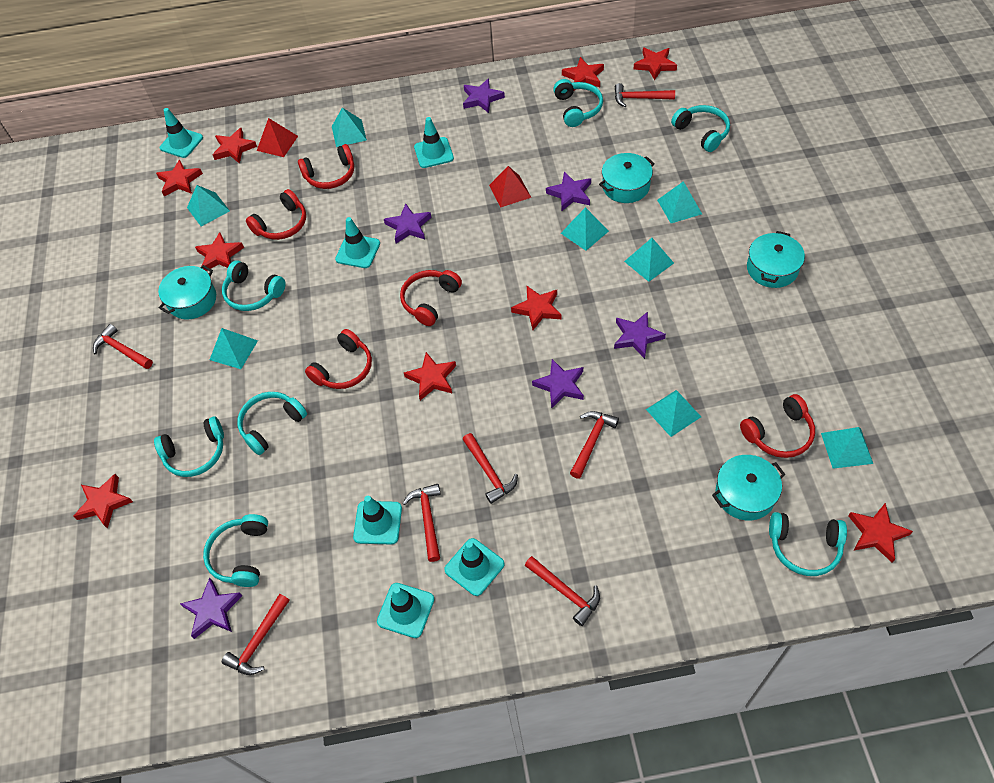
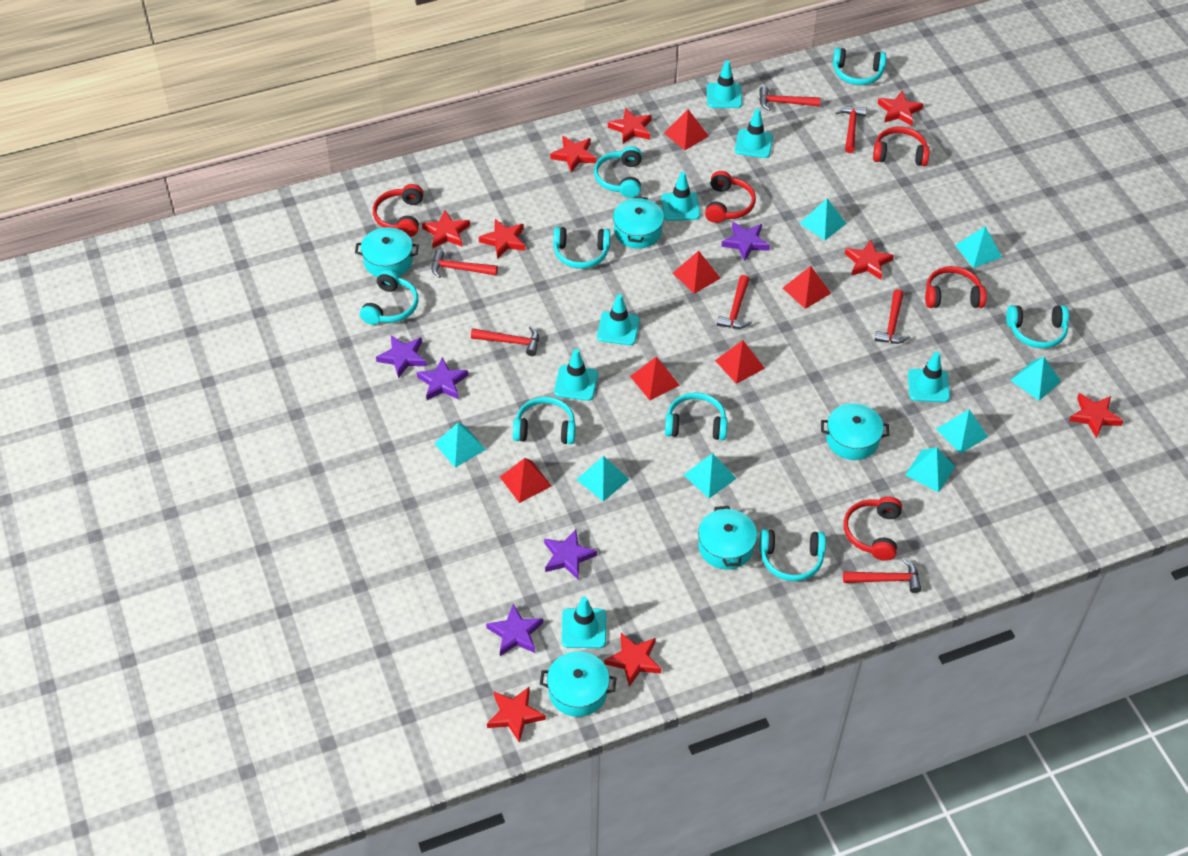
purple star: [180,578,242,639] [384,203,431,243] [463,78,505,113] [532,359,584,409] [546,172,591,211] [614,312,666,359] = 6 -> [376,335,427,378] [417,357,468,400] [486,604,543,656] [544,529,597,579] [721,222,770,261] = 5
red pyramid: [257,118,298,157] [489,166,532,207] = 2 -> [500,458,551,503] [630,357,680,400] [664,109,709,150] [673,251,721,294] [715,340,765,384] [783,266,831,309] = 6
turquoise headphones: [154,416,224,477] [203,514,268,587] [222,260,286,311] [237,392,307,455] [553,79,603,127] [671,105,730,152] [769,512,847,576] = 7 -> [360,270,418,325] [513,397,576,444] [553,227,610,269] [594,146,642,198] [665,393,727,440] [759,529,826,581] [833,47,886,85] [1006,305,1069,349] = 8
turquoise pot: [158,265,216,320] [599,153,655,203] [712,455,786,520] [747,231,805,288] = 4 -> [355,227,419,277] [540,651,616,717] [613,196,664,248] [698,506,757,570] [821,403,889,460] = 5
turquoise traffic cone: [160,108,203,158] [335,217,380,268] [353,496,402,544] [377,583,434,638] [414,117,454,168] [444,538,505,596] = 6 -> [554,349,598,401] [562,597,606,648] [597,294,640,345] [661,172,700,221] [706,60,742,108] [735,109,773,158] [908,352,950,402] = 7

